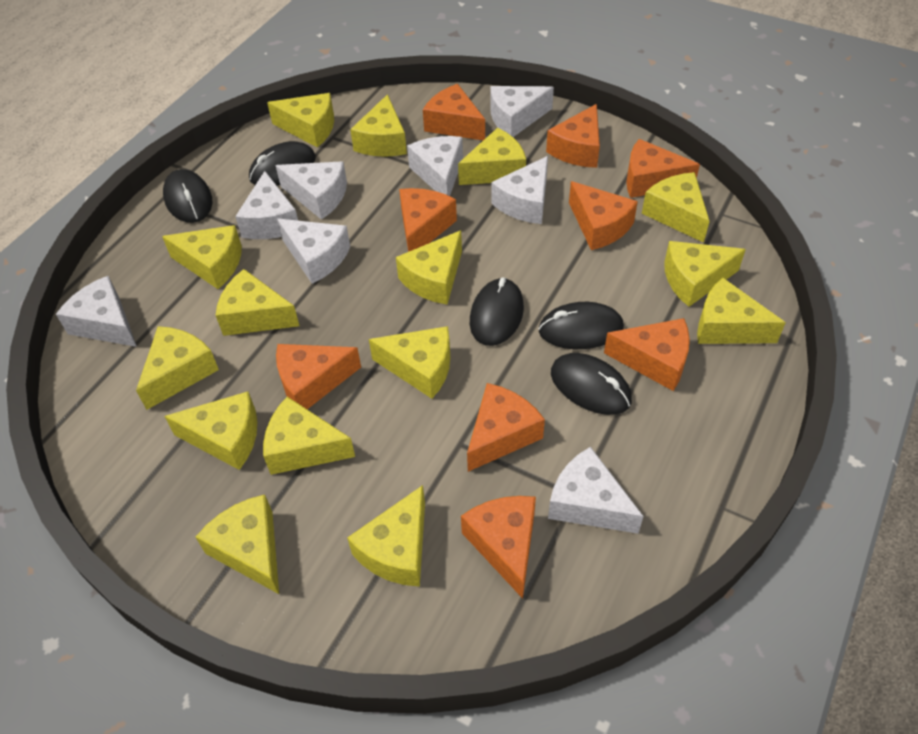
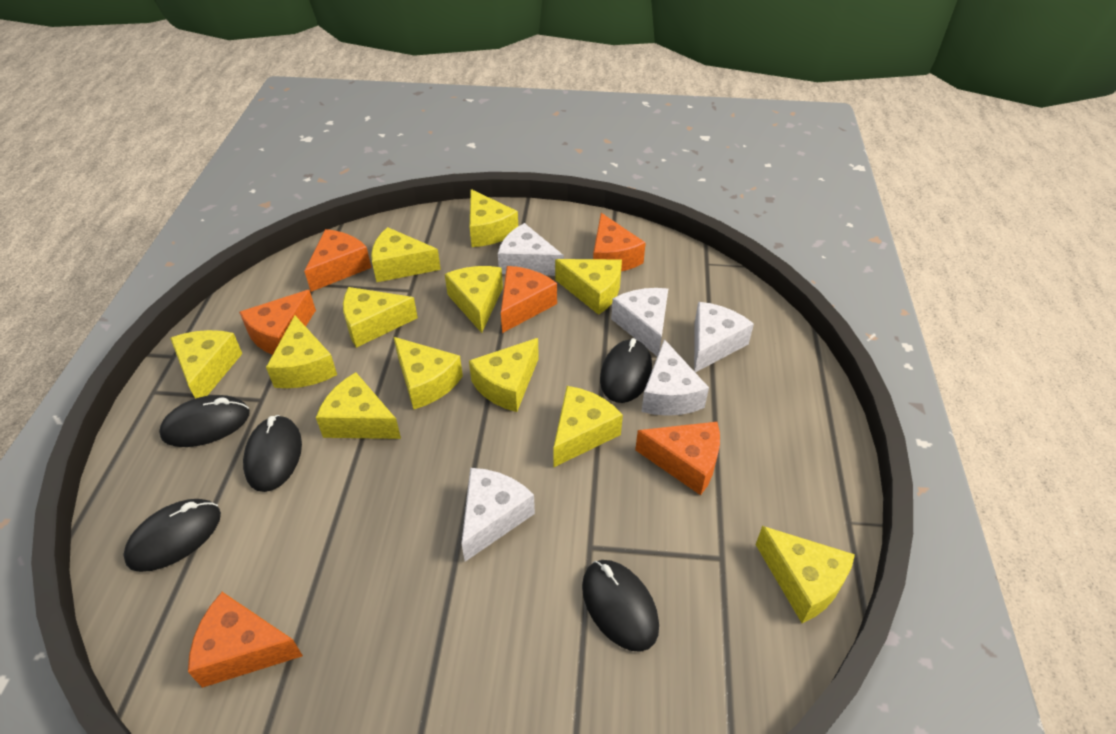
orange cheese: [276,344,361,409] [399,188,457,252] [423,84,485,140] [461,496,536,599] [467,383,545,472] [546,104,600,168] [569,181,638,250] [604,318,690,391] [626,139,700,198] = 9 -> [188,592,303,688] [239,290,316,355] [304,229,371,292] [501,266,557,333] [593,213,646,271] [635,422,720,495] = 6
white cheese: [56,276,137,347] [235,171,298,239] [275,161,347,220] [277,219,350,284] [407,136,463,196] [490,86,554,137] [491,156,548,224] [548,447,644,534] = 8 -> [461,468,535,562] [498,223,564,276] [611,288,668,357] [642,339,709,416] [694,302,754,372] = 5
yellow cheese: [136,326,219,410] [162,225,242,289] [164,391,257,470] [196,495,279,594] [216,269,299,336] [263,397,355,475] [267,93,334,148] [347,485,425,587] [350,94,407,157] [369,326,450,399] [396,230,462,305] [458,128,526,185] [642,172,710,243] [664,241,746,307] [697,278,786,344] = 15 -> [170,330,243,399] [266,315,337,388] [316,372,401,439] [343,287,418,348] [371,227,441,282] [394,337,463,410] [445,266,503,333] [469,189,518,247] [469,338,539,412] [553,386,623,467] [555,259,622,315] [755,526,855,623] = 12

